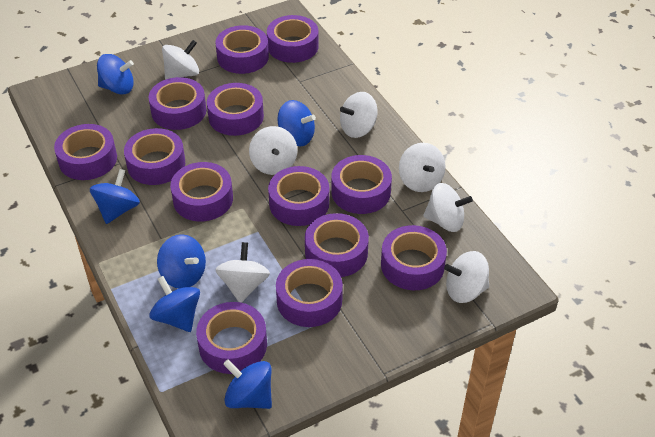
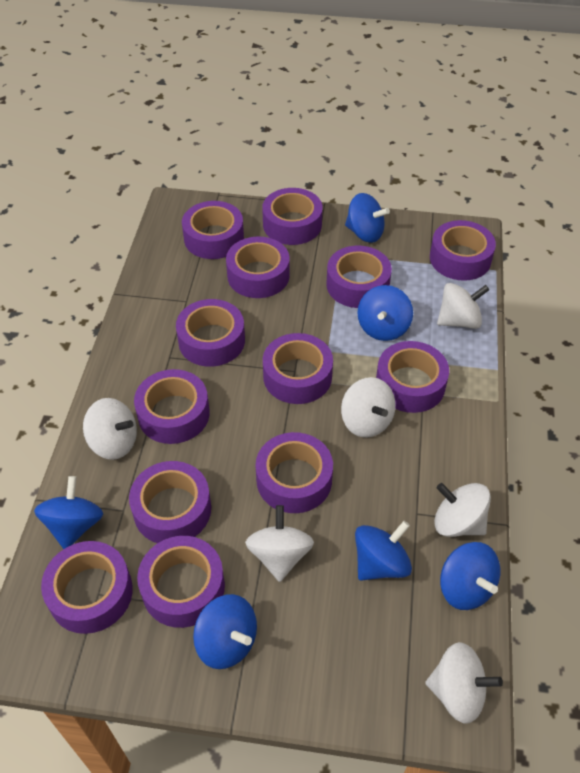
white spinning top: [162,40,199,80] [215,242,270,303] [249,126,297,175] [340,92,378,138] [399,143,446,192] [423,183,473,232] [444,251,489,303] = 7 -> [83,398,137,460] [245,505,314,582] [341,377,396,438] [425,642,503,724] [434,483,491,537] [437,283,489,329] = 6

